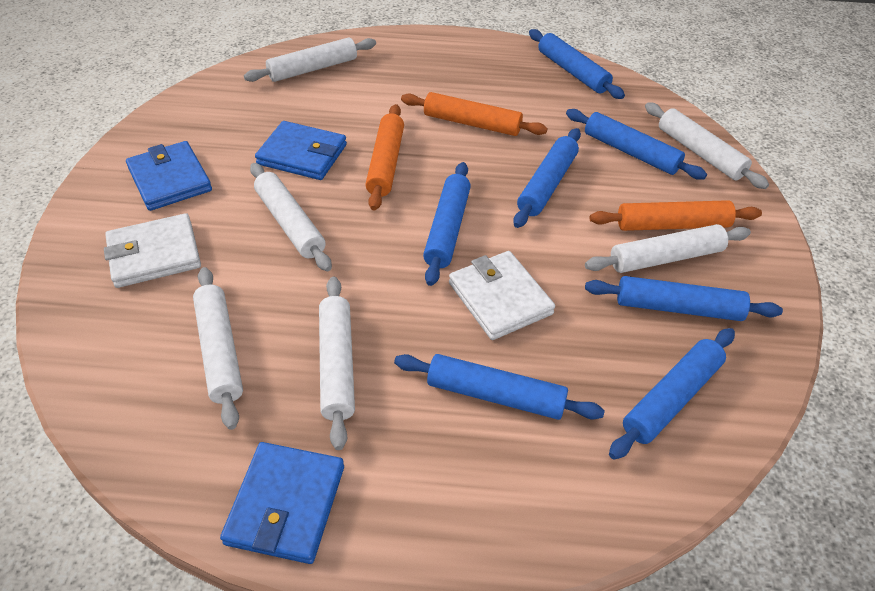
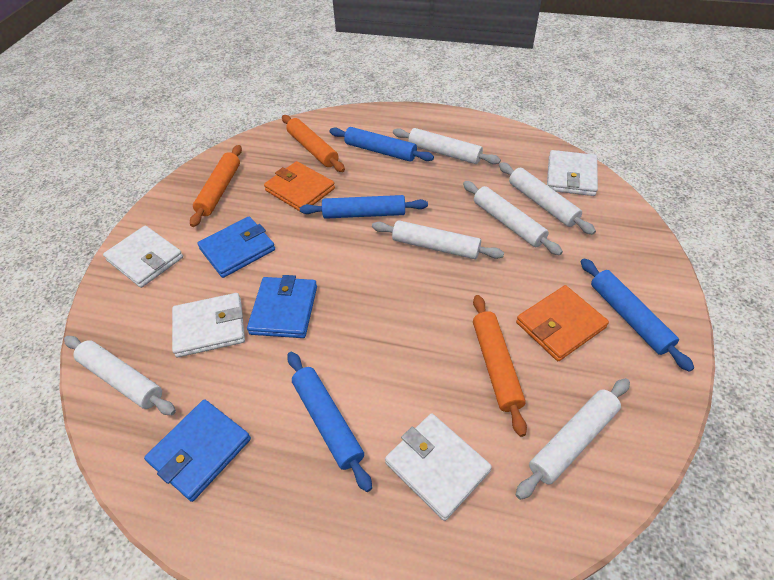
blue rolling pin: [394,354,605,420] [423,162,471,286] [513,128,581,228] [529,29,625,99] [566,109,707,180] [585,276,783,321] [609,328,735,460] = 7 -> [287,352,372,492] [300,195,428,219] [330,127,434,162] [580,258,694,372] = 4
orange wallet: none = 0 -> [264,161,335,211] [516,285,609,361] = 2
white wallet: [104,213,201,288] [449,251,555,340] = 2 -> [103,226,183,288] [172,293,245,357] [385,413,492,521] [547,150,598,196] = 4

